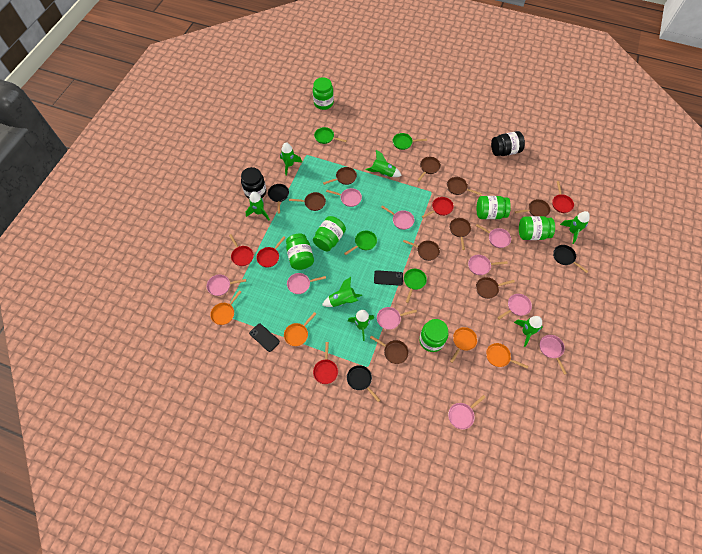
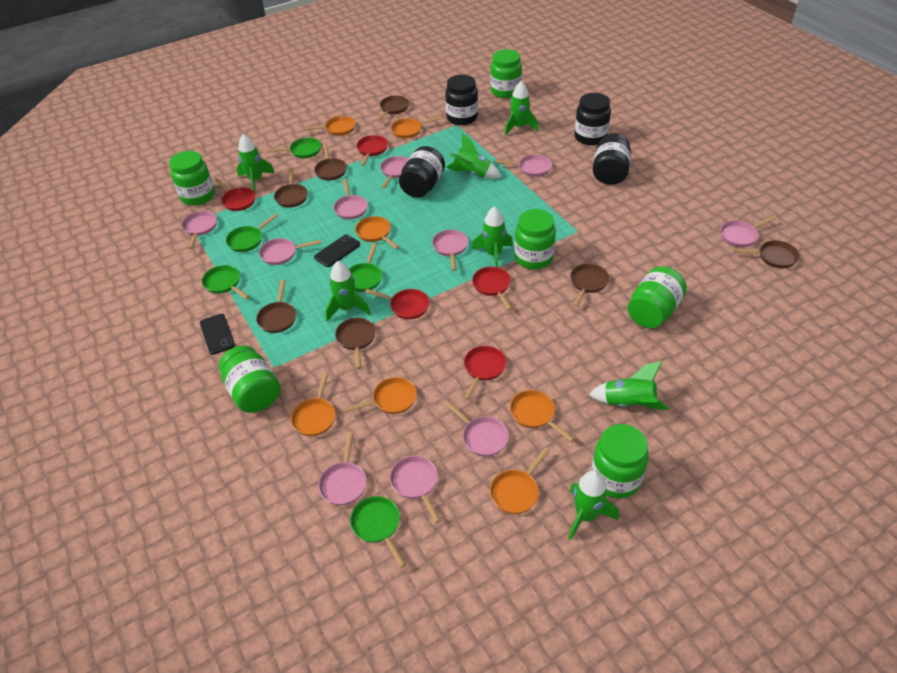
black jar: [241,167,266,199] [491,131,525,156] = 2 -> [399,146,445,198] [445,75,478,125] [574,93,611,145] [593,133,631,185] = 4
black pan: [268,184,289,214] [347,365,380,402] [553,245,589,273] = 3 -> none = 0
brown pan: [289,192,326,211] [323,167,357,185] [370,335,409,364] [403,240,440,261] [417,157,441,182] [447,177,482,195] [449,218,471,250] [476,277,515,299] [515,199,551,217] = 9 -> [256,280,296,333] [274,168,308,208] [314,144,347,180] [335,317,376,369] [376,95,409,121] [570,264,609,307] [733,240,800,268] = 7
green pan: [314,127,347,144] [344,231,377,255] [393,133,427,150] [404,269,427,303] = 4 -> [202,265,249,299] [226,214,278,252] [267,138,321,158] [349,243,382,292] [350,496,406,568] = 5
orange pan: [210,290,241,325] [284,312,316,346] [450,327,478,363] [486,343,528,369] = 4 -> [291,372,335,436] [303,116,356,136] [343,377,417,414] [355,216,399,249] [391,116,441,138] [490,448,549,514] [510,390,575,442] = 7

